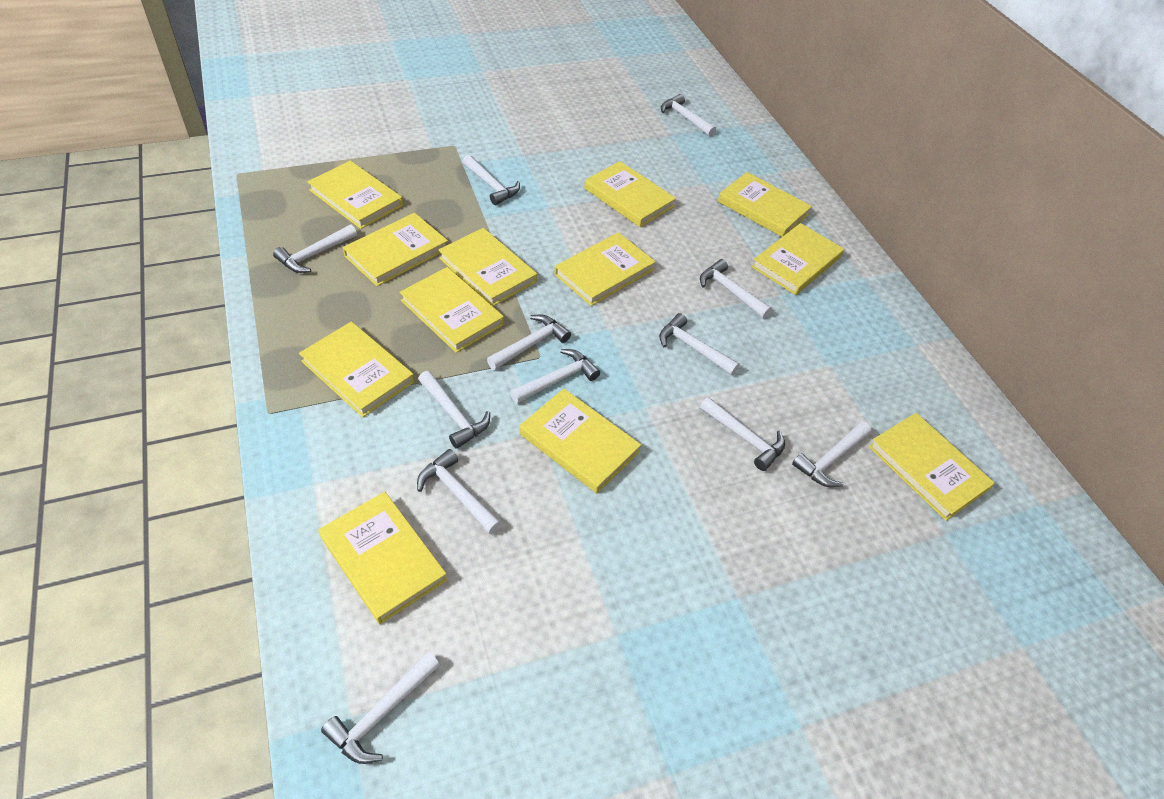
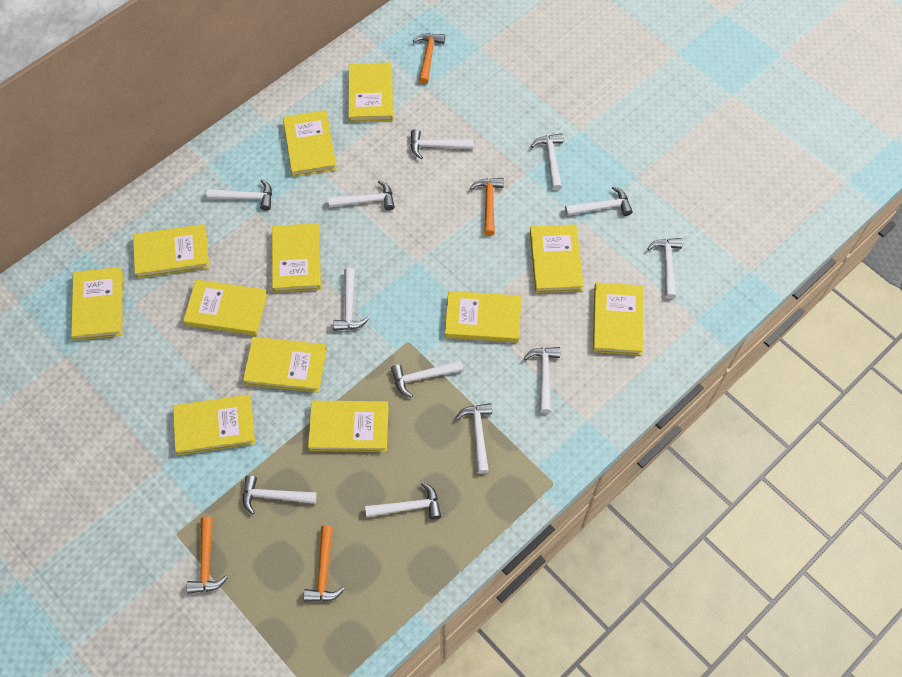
orange hammer: none = 0 -> [186,517,228,594] [303,526,345,602] [413,33,445,84] [470,178,504,236] = 4

